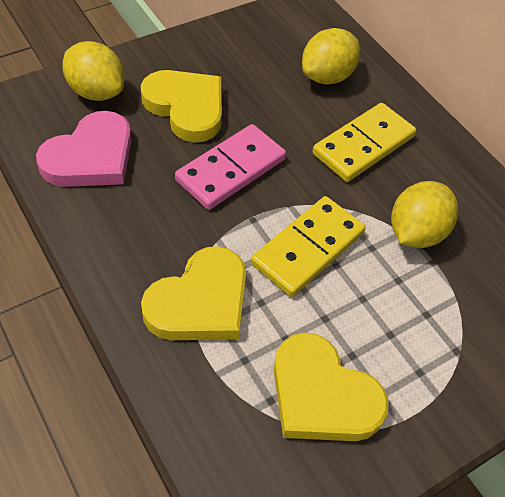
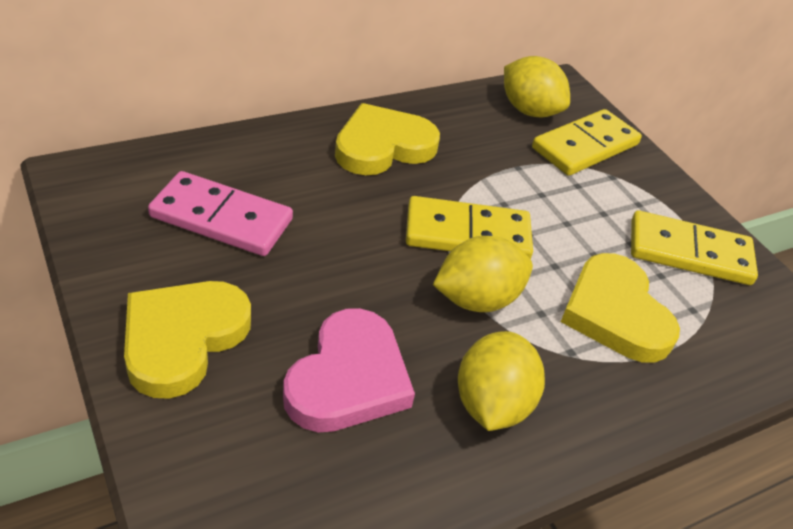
yellow domino: [251,196,366,297] [312,103,416,182] = 2 -> [406,196,533,259] [532,109,642,176] [631,210,758,285] = 3

